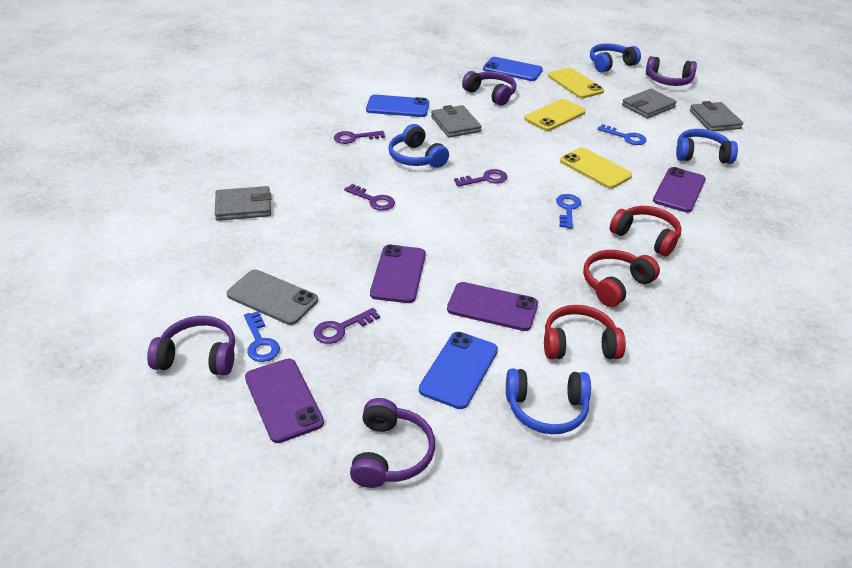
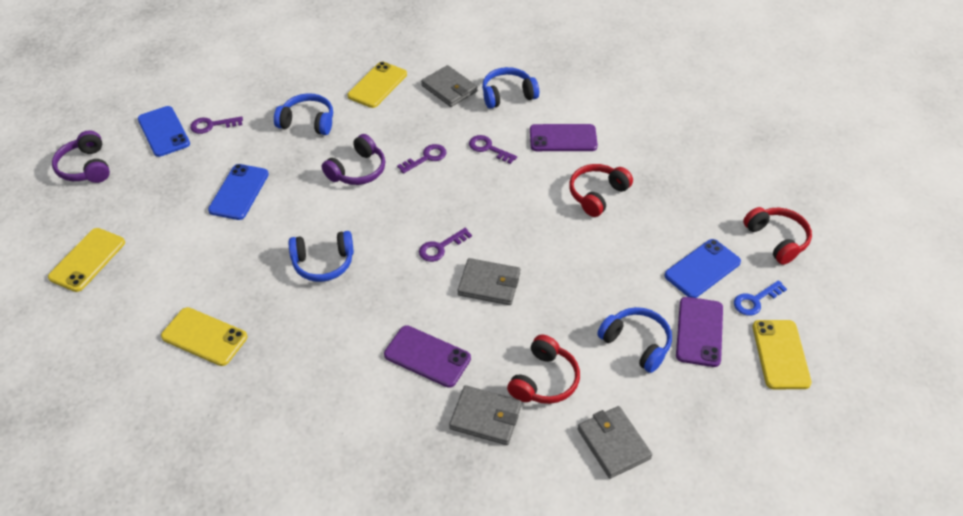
blue key: [244,311,280,362] [556,194,581,229] [597,124,647,145] = 3 -> [734,280,787,316] = 1
grey phone: [227,270,318,325] = 1 -> none = 0
purple headphones: [147,316,235,375] [350,398,435,488] [462,71,516,106] [646,56,697,86] = 4 -> [52,130,110,183] [322,134,385,185] = 2
purple phone: [245,359,324,443] [370,245,426,303] [447,282,538,331] [653,167,706,212] = 4 -> [384,325,471,388] [530,124,598,151] [676,297,723,367] = 3
yellow phone: [524,99,586,131] [548,68,604,98] [560,147,632,189] = 3 -> [48,228,125,292] [161,307,247,366] [348,62,407,108] [753,320,812,389] = 4

